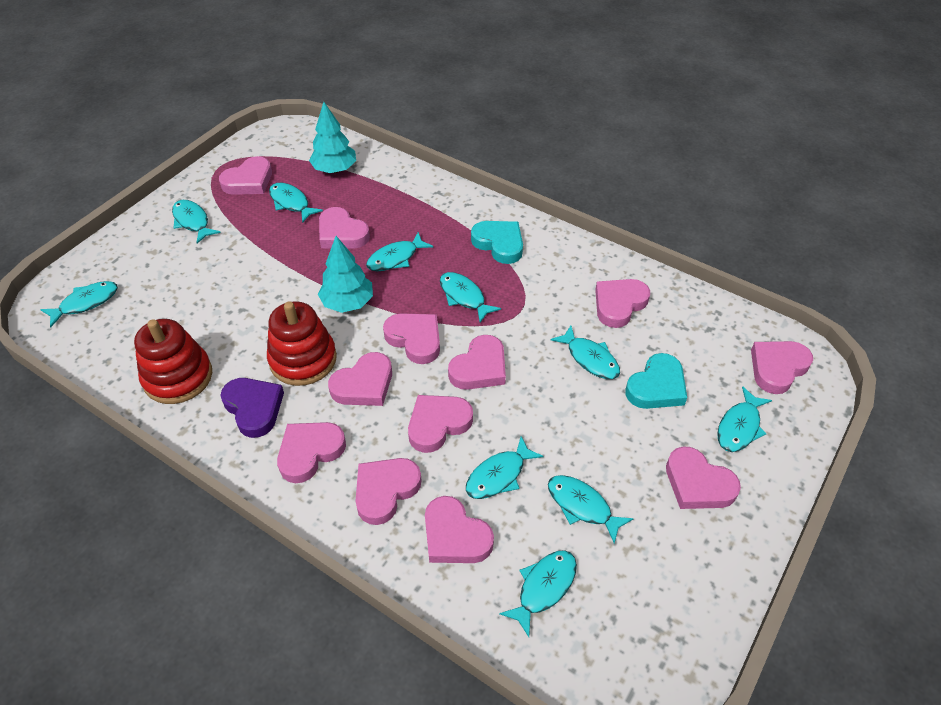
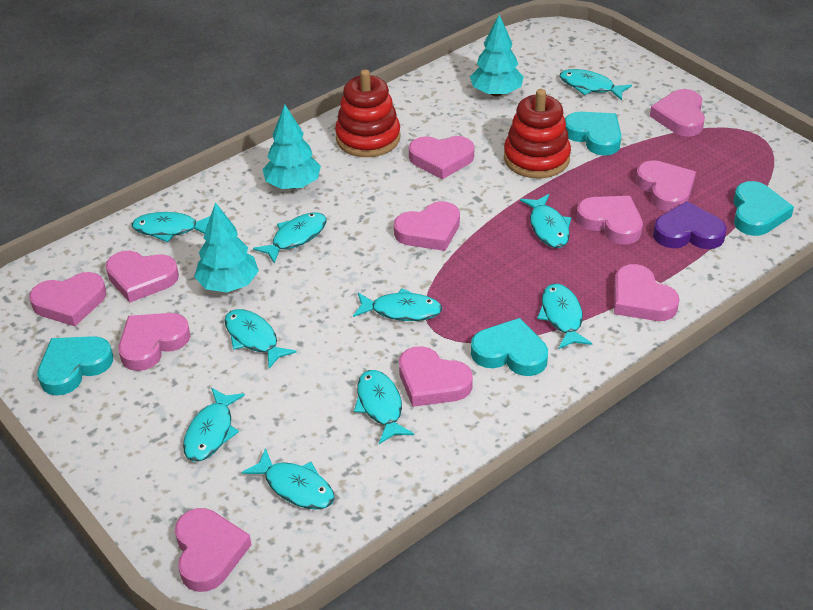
pink heart: [219,156,272,195] [277,422,346,483] [319,207,370,249] [328,352,392,406] [355,458,422,525] [383,313,440,364] [408,395,473,453] [425,496,494,563] [448,335,506,390] [595,279,650,328] [666,446,741,509] [751,341,813,394] = 12 -> [29,272,106,326] [106,251,179,303] [118,313,190,371] [175,508,252,592] [394,201,460,251] [399,346,473,407] [409,136,474,179] [577,196,643,244] [614,264,680,321] [636,160,696,212] [650,89,705,137] = 11
turquoise heart: [471,221,523,264] [625,353,687,409] = 2 -> [37,336,113,396] [471,318,548,376] [565,112,622,156] [733,181,794,236] = 4
turquoise tree: [309,102,356,173] [318,236,373,313] = 2 -> [194,202,259,293] [262,105,321,189] [470,14,524,96] = 3

